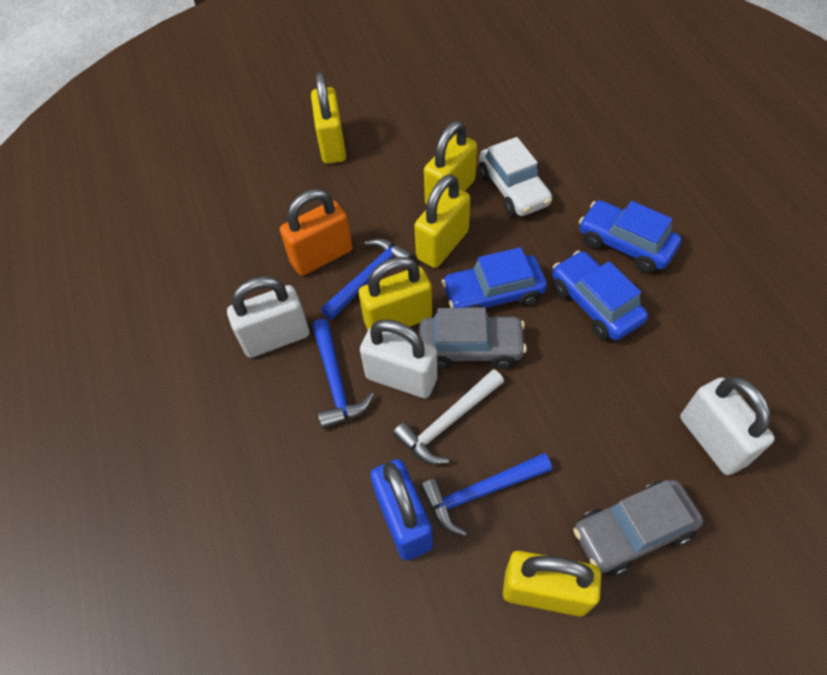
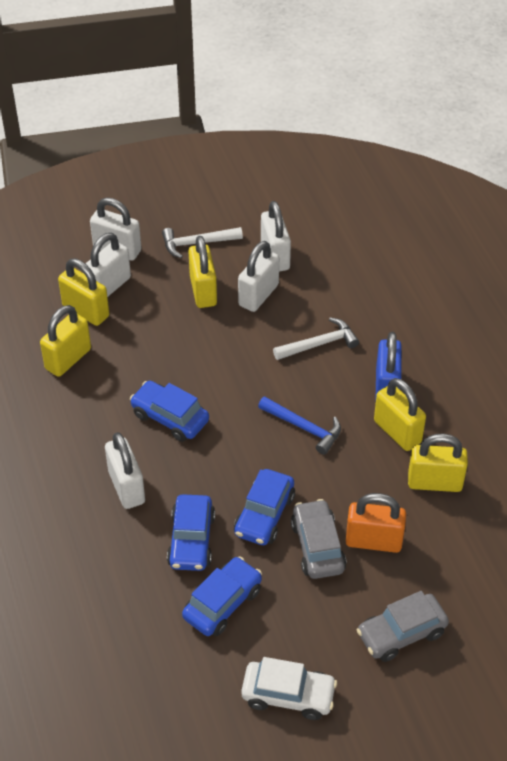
blue car: [442,247,547,308] [552,251,648,340] [579,200,681,273] = 3 -> [130,381,209,442] [167,494,215,571] [182,556,262,636] [234,469,295,545] = 4
blue hammer: [312,319,374,429] [321,238,414,320] [420,453,552,536] = 3 -> [258,396,341,455] = 1
white hammer: [393,369,504,465] = 1 -> [162,227,243,258] [273,318,359,360] = 2
white padlock: [227,276,309,358] [360,319,437,399] [680,376,775,475] = 3 -> [85,233,131,297] [90,198,141,261] [105,432,145,509] [238,241,279,312] [261,201,291,272] = 5

